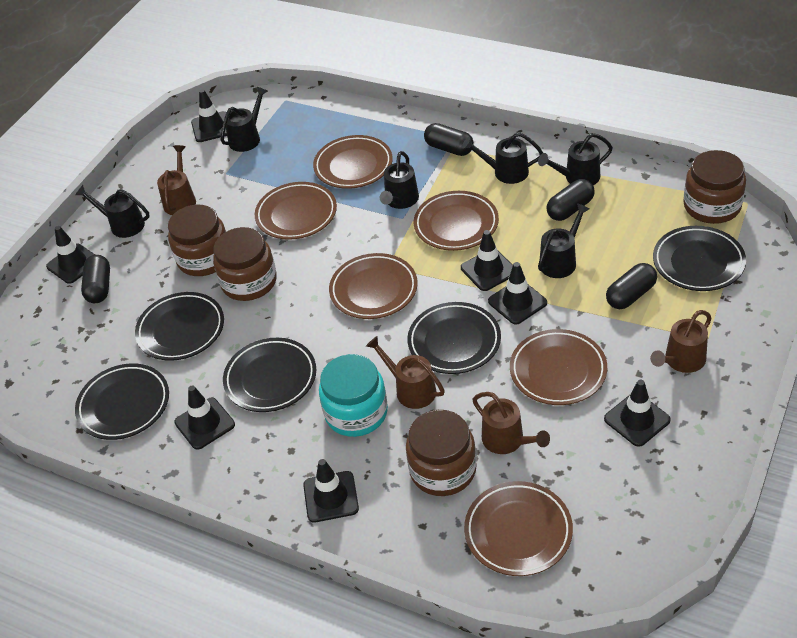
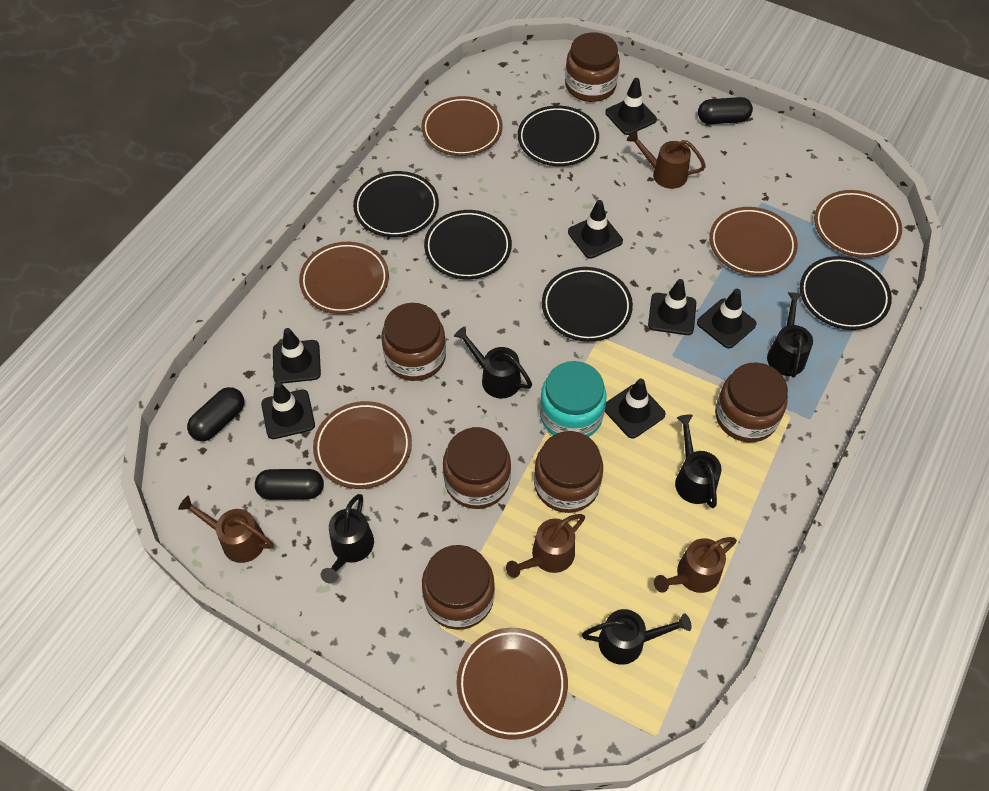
black capsule: [81,255,110,303] [424,123,474,156] [547,179,595,221] [606,263,657,309] = 4 -> [187,387,244,441] [255,469,324,500] [698,97,753,124] = 3
black watering can: [75,185,150,238] [221,87,268,152] [380,151,419,209] [462,133,543,184] [538,133,613,185] [538,203,590,278] = 6 -> [321,494,374,584] [454,326,532,399] [582,609,692,665] [675,414,721,508] [767,292,813,378] = 5
brown jar: [168,204,226,276] [213,227,277,301] [406,410,477,496] [683,150,746,224] = 4 -> [381,303,446,381] [422,545,495,630] [443,427,511,509] [534,431,603,513] [565,32,620,102] [715,362,788,442] = 6

